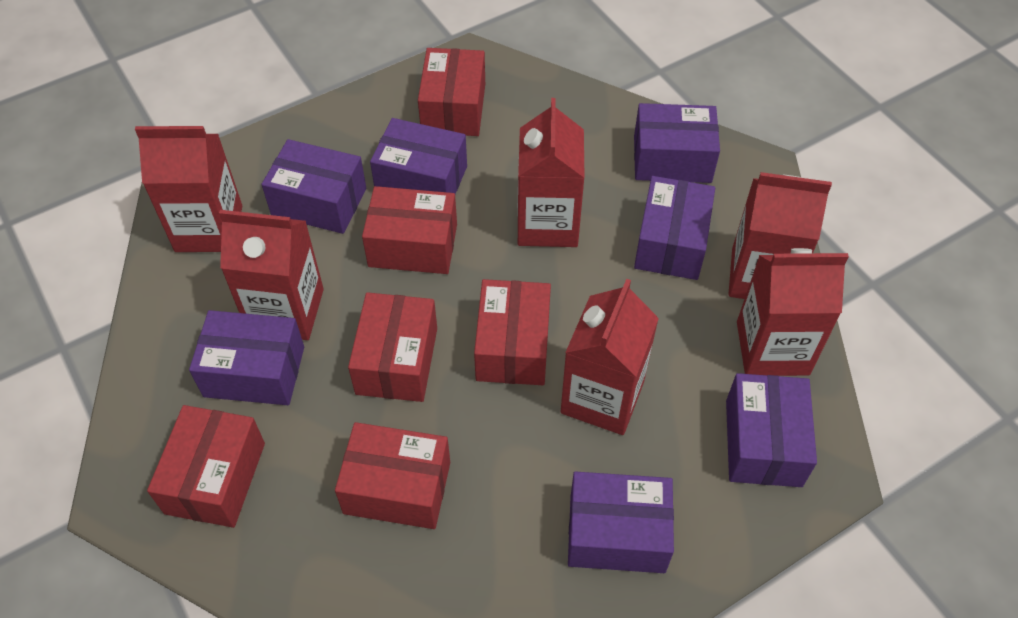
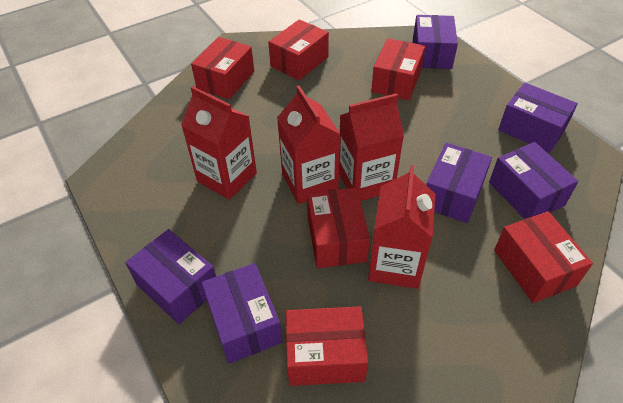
purple box: [189,310,304,405] [262,139,366,234] [370,118,467,194] [568,471,674,573] [634,103,720,183] [634,176,715,280] [726,373,817,487] = 7 -> [125,229,216,324] [201,263,283,364] [413,15,458,69] [426,143,492,223] [489,142,579,219] [498,83,578,153] = 6
red carton: [135,126,242,252] [219,210,324,340] [517,98,585,247] [561,279,659,435] [728,172,832,299] [737,248,849,376] = 6 -> [181,86,257,200] [277,85,341,204] [339,93,404,201] [368,165,435,289] = 4

